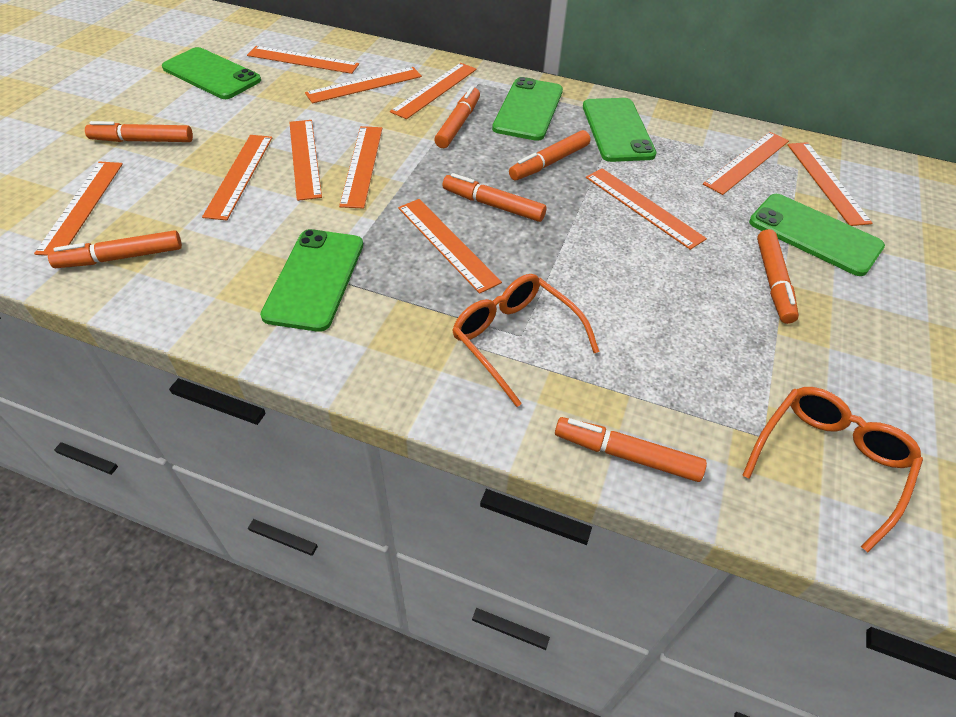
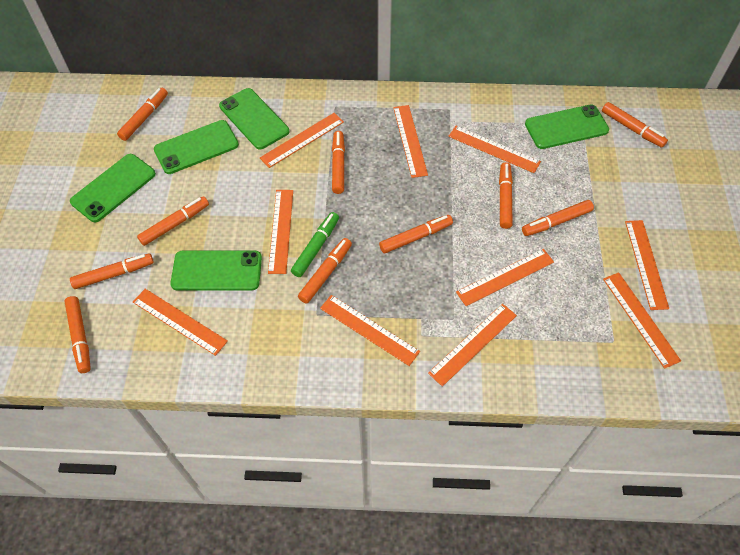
green marker: none = 0 -> [291,212,339,277] = 1
orange glasses: [452,274,600,407] [742,387,923,552] = 2 -> none = 0
orange marker: [48,230,182,268] [85,121,193,142] [434,86,480,148] [442,173,546,222] [509,130,590,180] [555,417,707,482] [757,229,799,324] = 7 -> [64,296,91,373] [70,253,154,289] [117,88,168,141] [137,196,209,246] [298,238,352,304] [332,131,345,194] [379,215,453,253] [499,162,513,229] [522,200,594,236] [602,102,668,148] = 10
orange ruler: [34,161,123,256] [202,135,272,220] [247,46,359,74] [289,120,322,201] [305,67,422,104] [339,126,382,209] [390,63,477,119] [398,199,502,294] [586,168,707,250] [703,132,789,195] [787,142,872,226] = 11 -> [133,289,228,356] [260,113,344,168] [268,190,293,274] [320,295,420,366] [393,105,428,178] [428,304,517,386] [448,126,541,173] [456,249,554,306] [603,272,681,369] [625,220,669,310] = 10

